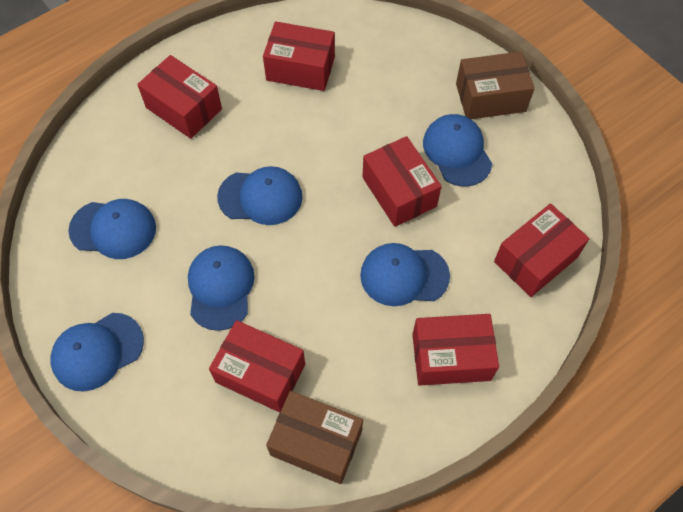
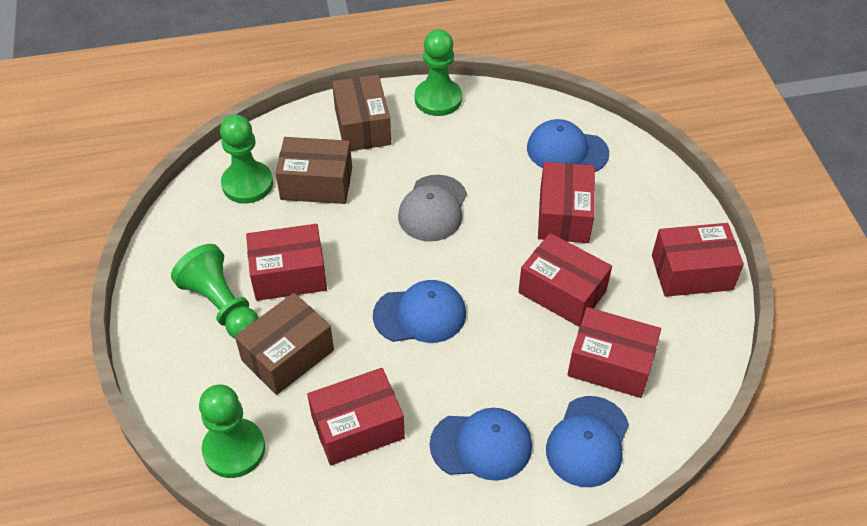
blue cap: [50,313,144,391] [68,199,156,259] [188,245,255,331] [217,166,303,225] [360,243,450,306] [423,114,492,187] = 6 -> [373,280,466,343] [430,408,532,481] [527,119,609,172] [546,396,629,487] = 4
brown box: [266,391,363,484] [456,51,535,119] = 2 -> [235,293,334,395] [276,137,352,204] [332,75,391,151] = 3
green pawn: none = 0 -> [171,244,258,339] [199,385,265,478] [220,115,273,204] [415,30,462,116] = 4
grey cap: none = 0 -> [398,175,467,242] = 1

